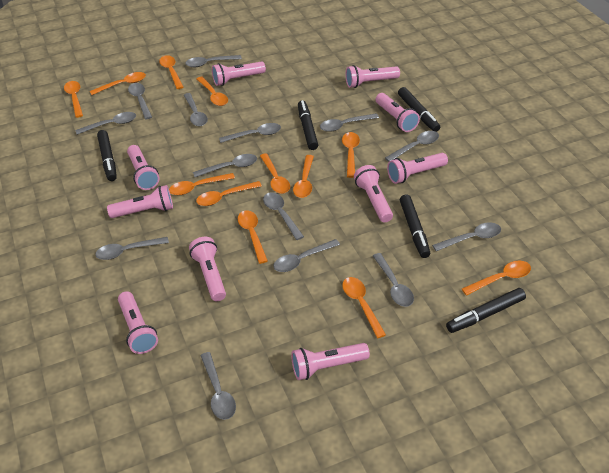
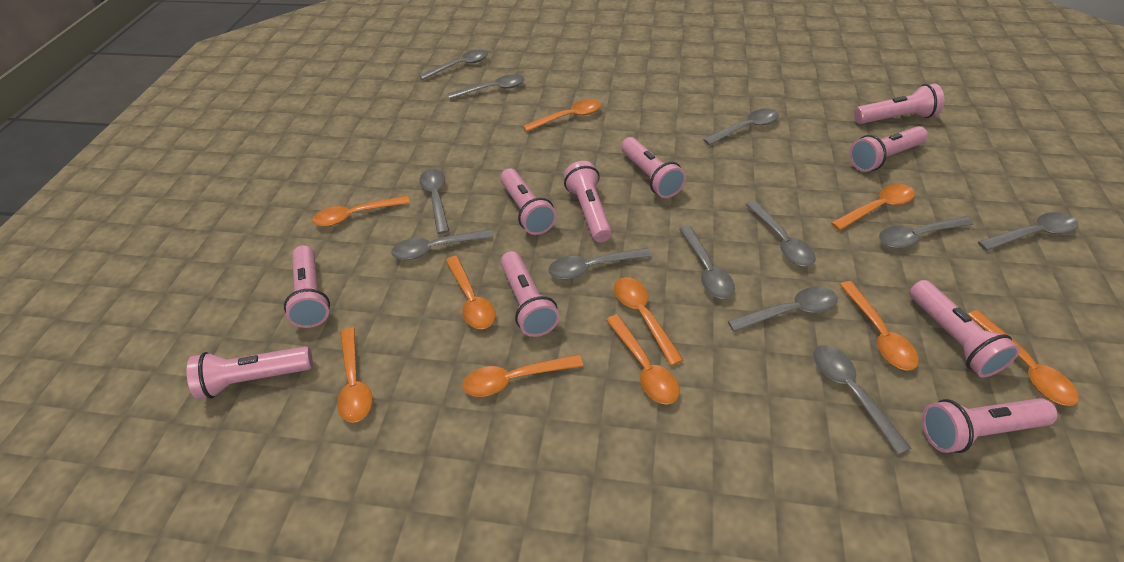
black marker: [97,130,117,181] [298,100,318,150] [398,87,440,132] [400,194,430,258] [446,288,526,333] = 5 -> none = 0
grey spoon: [75,112,136,135] [95,237,169,260] [128,83,152,119] [184,93,208,126] [185,55,242,67] [193,154,257,177] [200,352,236,420] [219,123,281,143] [263,192,304,240] [273,239,340,272] [320,113,379,132] [373,253,414,307] [385,131,439,162] [432,223,501,251] = 14 -> [391,229,493,260] [419,49,488,80] [419,169,449,234] [448,74,524,99] [548,248,652,279] [679,225,735,299] [703,109,779,145] [728,287,838,332] [746,201,815,266] [814,345,911,455] [879,216,974,248] [978,212,1078,251] = 12
orange spoon: [64,81,83,118] [90,72,146,95] [159,55,183,89] [169,173,235,195] [196,181,262,206] [197,77,228,106] [238,210,268,264] [260,153,290,194] [293,155,314,198] [342,132,360,178] [342,277,386,338] [462,261,531,296] = 12 -> [312,196,410,227] [337,327,372,423] [445,256,495,329] [462,354,583,397] [523,99,601,132] [606,314,680,404] [614,277,683,366] [831,184,915,230] [839,281,919,370] [967,310,1079,406] = 10

